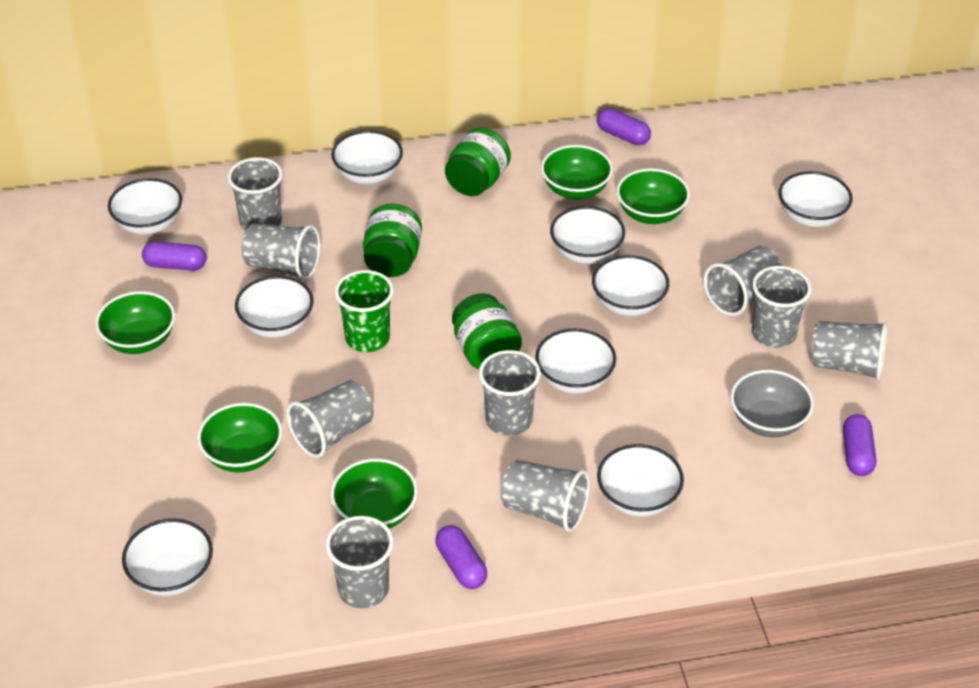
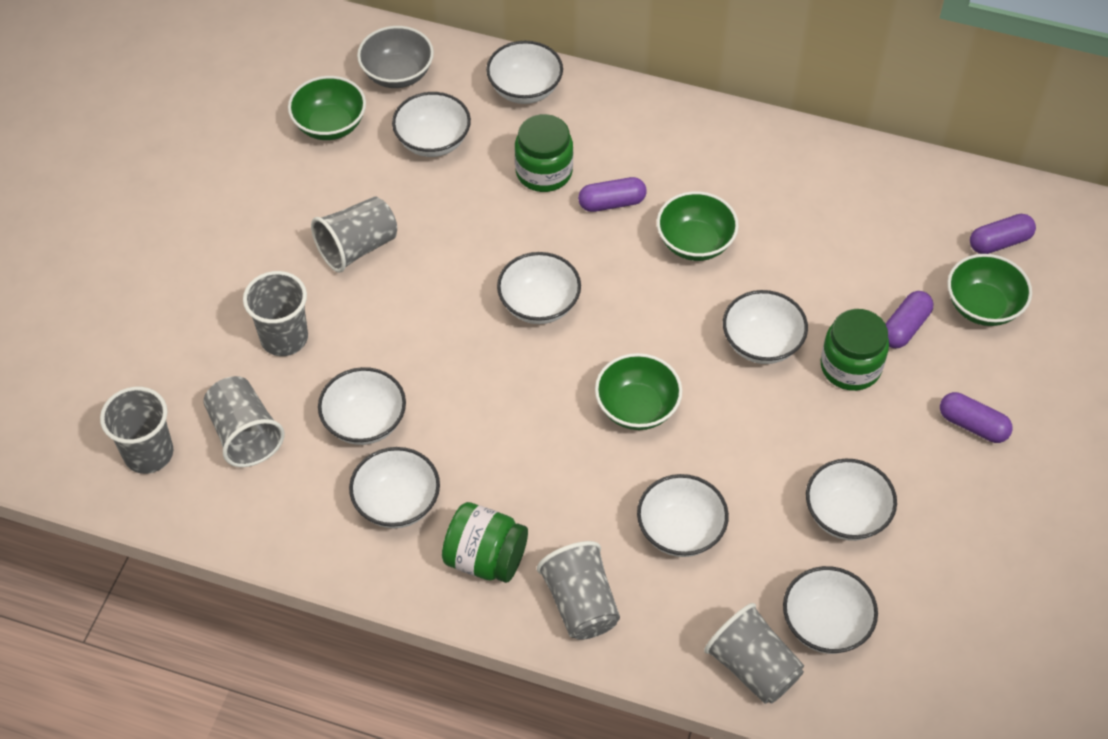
green bowl: [95,291,175,354] [197,403,282,473] [330,459,418,529] [541,145,613,199] [617,168,690,224] = 5 -> [288,76,366,140] [595,353,682,430] [657,191,739,261] [947,254,1032,326] = 4
green cup: [335,270,394,352] = 1 -> none = 0
grey cup: [227,157,283,231] [242,223,320,280] [287,380,374,458] [326,516,394,608] [479,350,541,436] [501,460,590,532] [703,246,782,316] [752,266,812,348] [811,321,888,381] = 9 -> [100,387,173,474] [204,376,285,467] [243,271,308,356] [311,196,397,273] [537,541,620,640] [704,603,804,704] = 6

